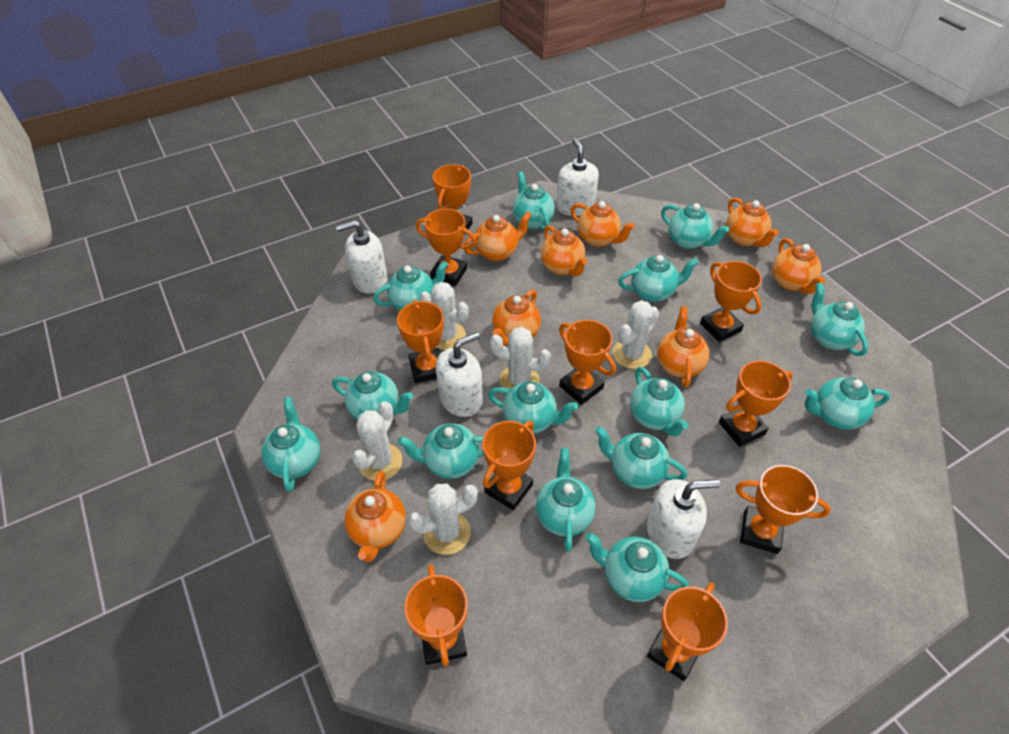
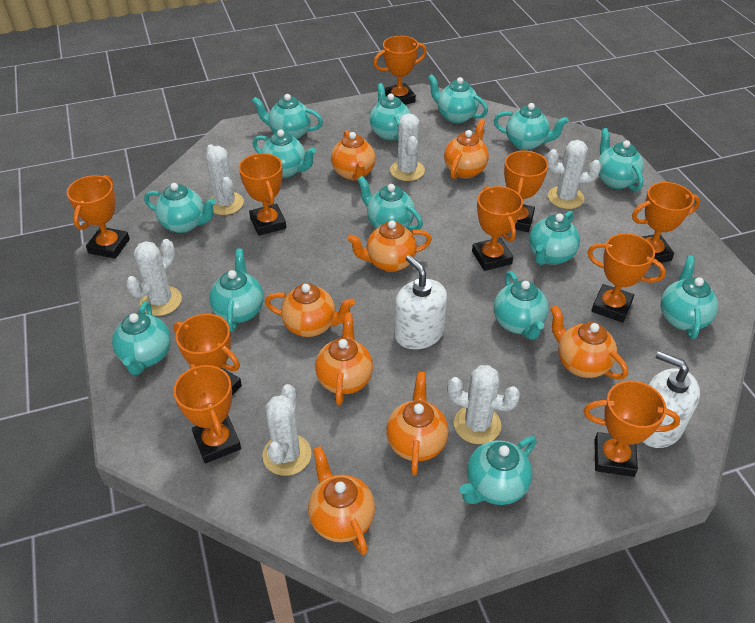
white cactus: [352,401,403,481] [408,484,478,555] [419,282,469,350] [490,327,551,389] [613,300,659,369] = 5 -> [126,239,182,316] [206,144,244,215] [262,384,312,476] [390,114,425,181] [447,365,520,444] [546,140,601,209] = 6
white soap dispenser: [336,220,388,294] [436,332,483,417] [556,138,599,216] [647,479,720,559] = 4 -> [394,255,447,349] [643,351,700,448] = 2

